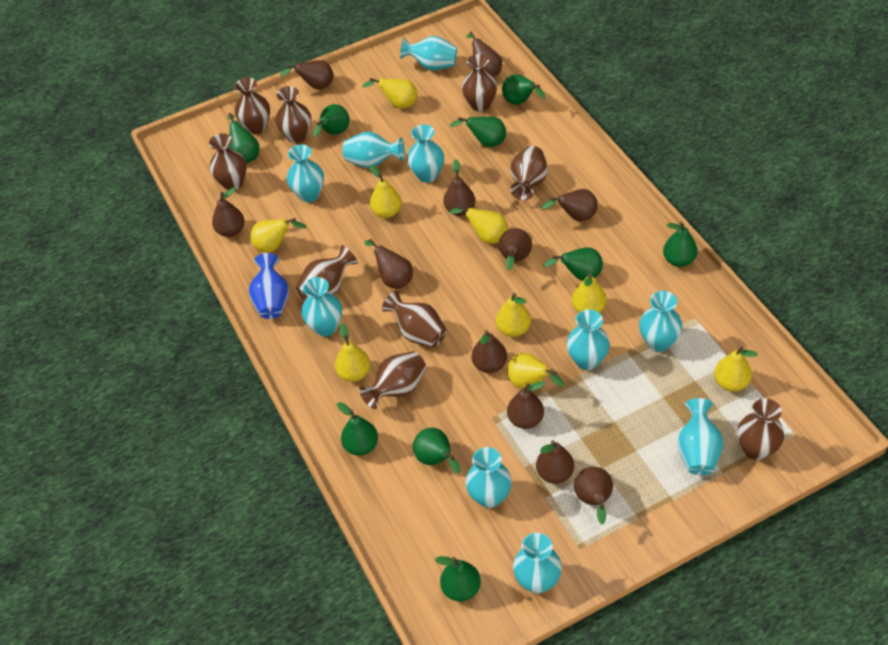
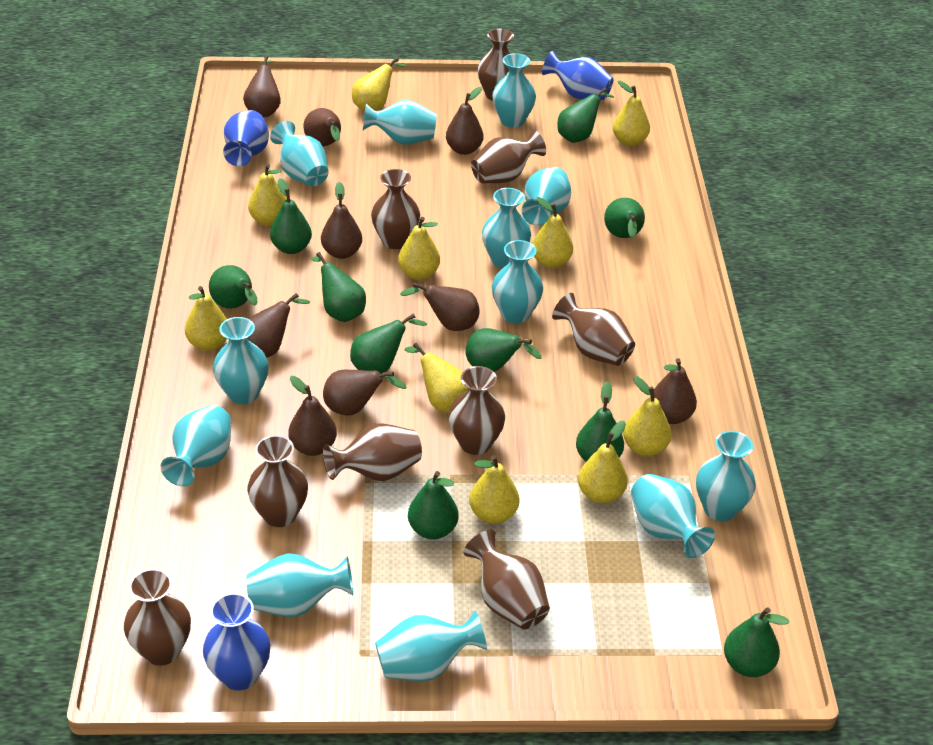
blue vase: [249,253,289,319] = 1 -> [203,593,270,690] [223,110,269,166] [542,51,613,100] = 3
brown pear: [212,187,244,237] [280,60,334,89] [364,239,413,289] [443,159,475,216] [466,32,502,77] [472,330,507,373] [499,228,532,270] [507,382,545,429] [536,440,574,484] [541,189,598,222] [574,467,613,525] = 11 -> [243,55,281,117] [247,293,310,358] [288,376,337,456] [303,108,341,146] [321,182,362,259] [323,370,407,415] [400,283,479,331] [446,87,483,155] [650,358,697,424] = 9
green pear: [227,113,259,163] [313,104,349,137] [337,402,378,456] [413,428,461,474] [435,556,481,602] [450,117,506,147] [502,74,546,105] [543,247,603,281] [663,221,698,267] = 9 -> [209,265,258,309] [270,178,312,254] [311,252,366,322] [350,314,427,374] [408,471,459,539] [465,328,541,372] [557,87,614,143] [576,381,624,461] [604,198,645,238] [724,607,789,677] = 10
turquoise vase: [287,144,324,202] [301,277,342,336] [343,131,405,168] [400,36,457,71] [407,124,444,183] [466,447,512,508] [513,533,562,594] [567,309,610,370] [639,291,682,352] [677,398,723,475] = 10 -> [161,405,231,487] [213,317,269,404] [246,553,353,617] [270,121,329,186] [363,100,437,144] [375,610,487,681] [482,188,531,268] [492,53,536,128] [492,240,543,323] [522,167,571,226] [631,474,715,558] [696,431,756,521] = 12
yellow pear: [250,218,307,252] [335,323,370,382] [362,78,417,109] [370,165,402,218] [449,206,508,244] [496,293,531,337] [507,353,564,389] [572,273,607,313] [714,347,757,392] = 9 -> [185,286,227,351] [248,164,287,226] [352,57,407,111] [398,217,440,280] [405,343,468,413] [469,455,519,524] [532,197,573,268] [578,421,628,504] [613,81,650,146] [623,376,671,457] = 10

